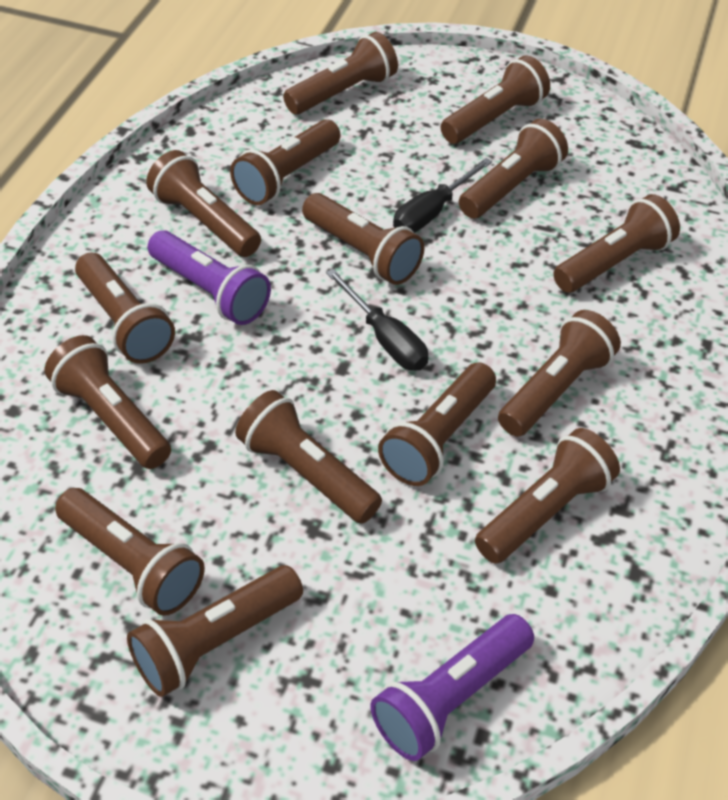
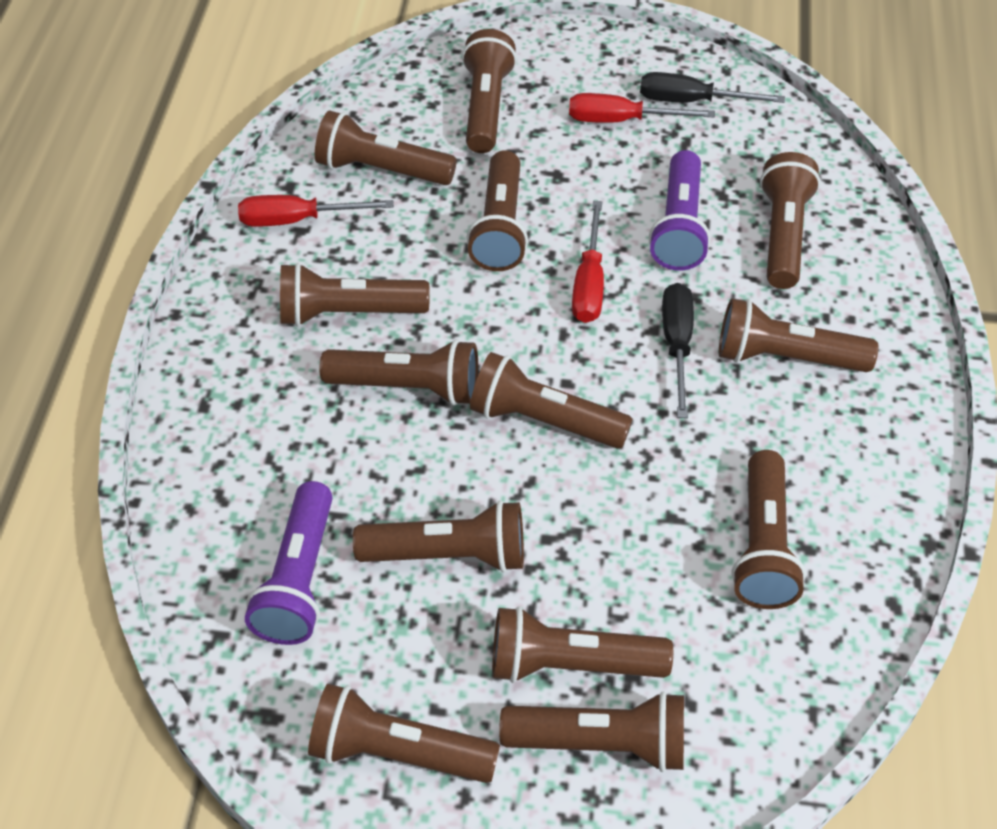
brown flashlight: [45,335,171,469] [55,488,205,616] [75,252,175,364] [127,565,303,697] [146,150,261,257] [230,119,341,205] [235,390,382,524] [283,32,398,114] [302,193,425,285] [378,363,496,486] [441,55,550,144] [459,119,568,219] [475,428,620,564] [498,310,621,437] [553,194,680,293] = 15 -> [280,263,430,326] [308,684,500,783] [315,110,457,185] [319,339,478,406] [353,500,524,572] [462,29,517,153] [467,150,528,271] [470,352,633,449] [492,606,673,683] [499,692,684,772] [719,298,879,372] [731,450,806,609] [760,152,821,289] = 13
red screwdriver: none = 0 -> [238,195,394,227] [569,93,715,123] [572,201,604,323] = 3

